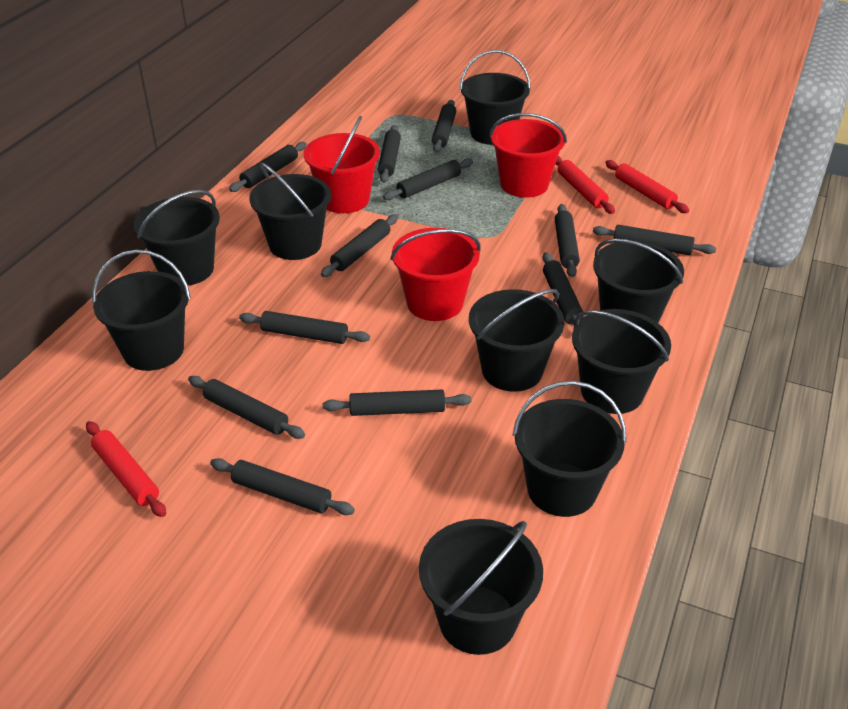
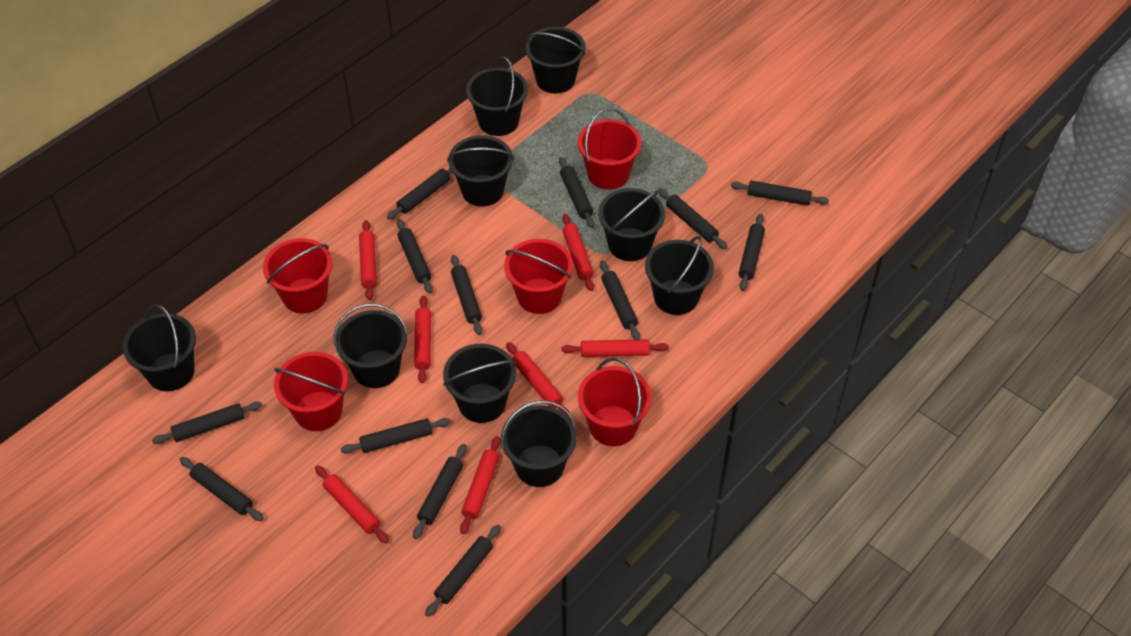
black rolling pin: [188,376,305,439] [210,458,355,515] [229,142,307,192] [239,311,370,344] [321,214,398,277] [323,390,471,416] [378,125,401,183] [383,158,473,200] [432,100,456,153] [542,252,584,327] [555,204,580,277] [593,225,716,255] = 12 -> [152,402,262,444] [180,457,264,521] [341,418,451,454] [387,168,453,220] [396,219,433,294] [413,444,467,539] [425,525,501,617] [451,255,482,335] [559,157,595,228] [600,261,640,340] [658,188,727,249] [731,181,829,206] [739,214,765,291] = 13
red bucket: [304,116,380,213] [390,228,481,321] [489,113,567,198] = 3 -> [263,238,332,313] [274,352,348,431] [504,239,573,314] [578,108,642,190] [578,358,652,446] = 5
red rolling pin: [86,421,166,517] [556,156,615,214] [605,160,689,213] = 3 -> [315,465,389,543] [359,220,377,300] [414,296,431,383] [460,436,501,534] [506,342,570,416] [562,214,594,291] [562,339,669,357] = 7

